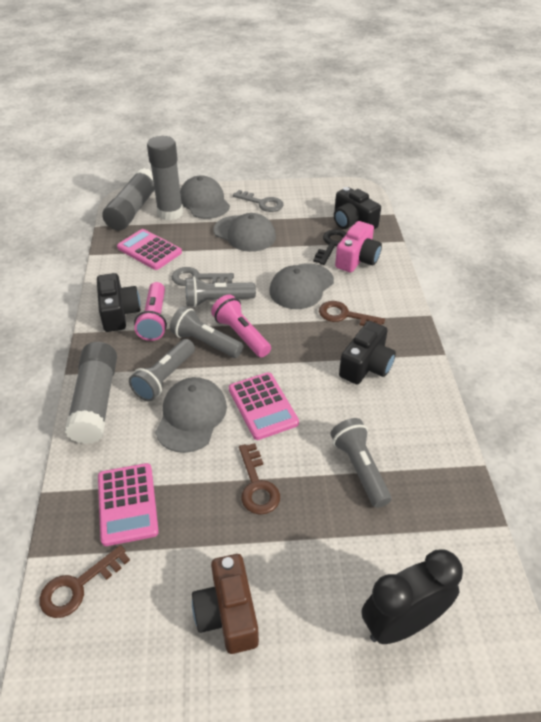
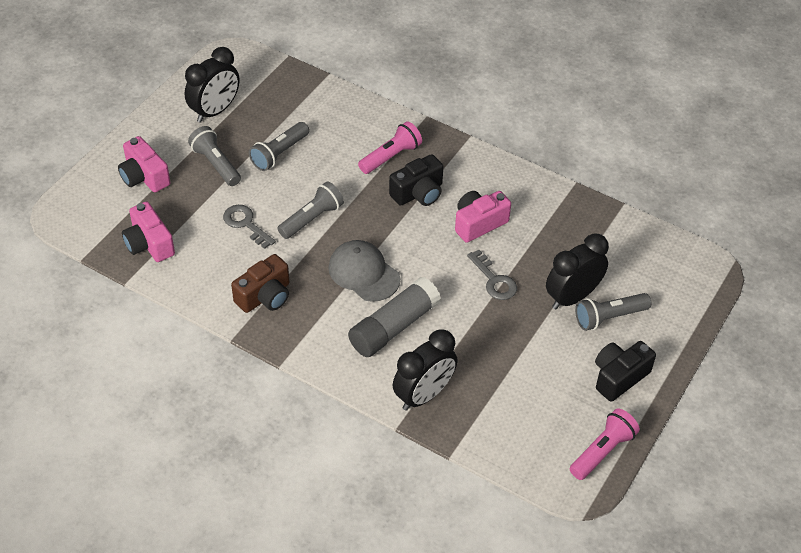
black camera: [97,273,141,332] [334,187,381,229] [339,321,396,384] = 3 -> [389,154,443,206] [595,341,656,402] = 2
black clock: [362,549,463,644] = 1 -> [185,47,239,123] [393,329,457,411] [546,233,609,309] = 3
black key: [313,229,347,265] = 1 -> none = 0
brown key: [40,545,130,618] [239,443,280,515] [319,301,385,326] = 3 -> none = 0
grey cap: [155,377,227,453] [180,175,230,219] [213,213,276,252] [269,263,334,309] = 4 -> [328,240,400,302] = 1
grey glue stick: [65,342,117,444] [102,168,155,230] [147,136,183,220] = 3 -> [348,277,441,357] = 1
pink calculator: [98,463,159,546] [117,229,182,270] [229,372,299,440] = 3 -> none = 0
pink camera: [335,221,382,272] = 1 -> [118,136,170,192] [122,202,175,262] [455,191,511,243] = 3

